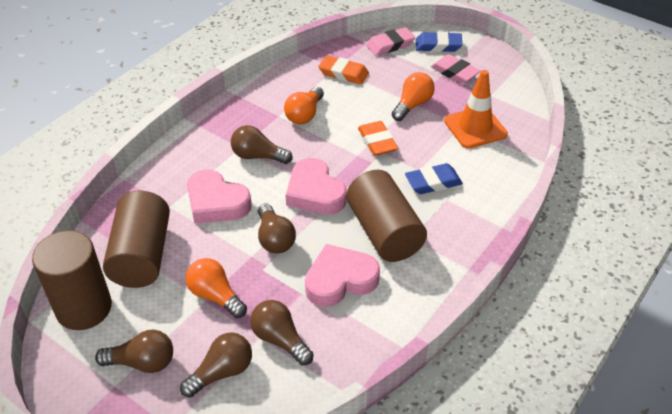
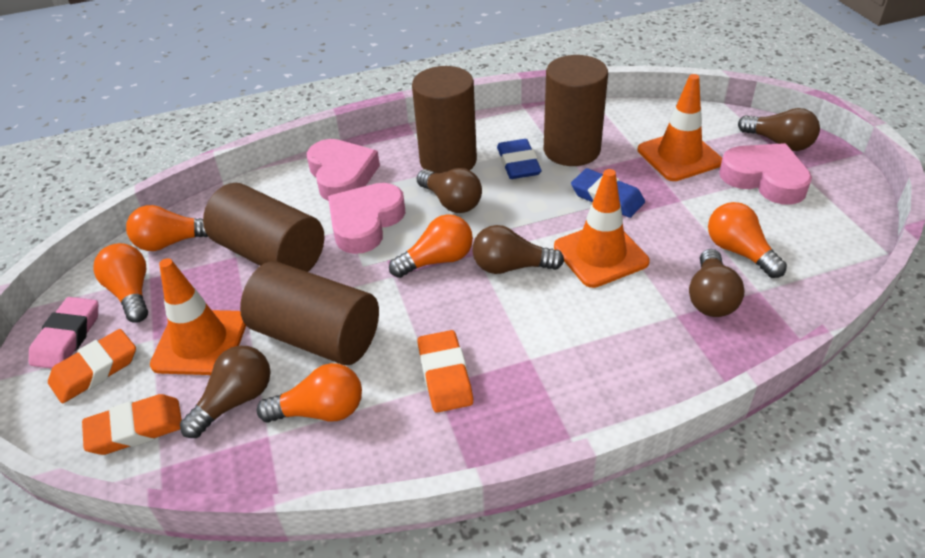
brown cylinder: [32,230,112,330] [103,191,170,288] [346,170,427,262] = 3 -> [203,183,324,272] [240,261,379,365] [412,66,477,173] [544,55,608,166] = 4
orange eraser: [318,55,369,85] [358,121,398,156] = 2 -> [48,329,136,404] [82,394,182,455] [417,330,473,413] = 3
orange light bulb: [186,258,247,318] [284,87,324,124] [392,72,435,121] = 3 -> [93,243,148,323] [126,205,208,251] [257,363,362,422] [389,214,473,278] [708,202,787,278] = 5
orange traffic cone: [444,70,508,149] = 1 -> [150,258,246,375] [554,169,650,288] [638,74,722,181] = 3
pink eraser: [366,27,415,56] [431,54,480,84] = 2 -> [29,297,98,369] = 1

